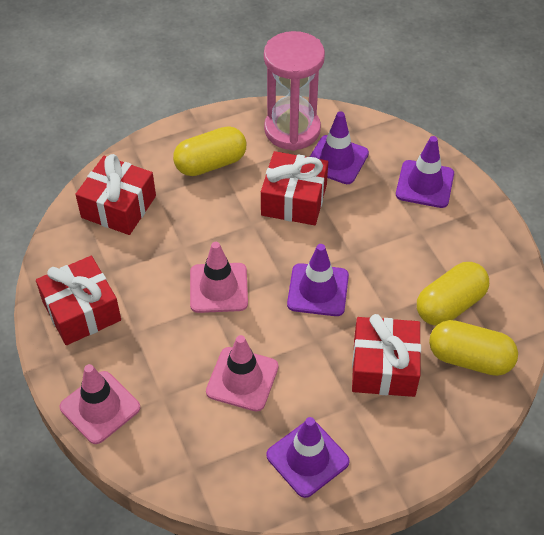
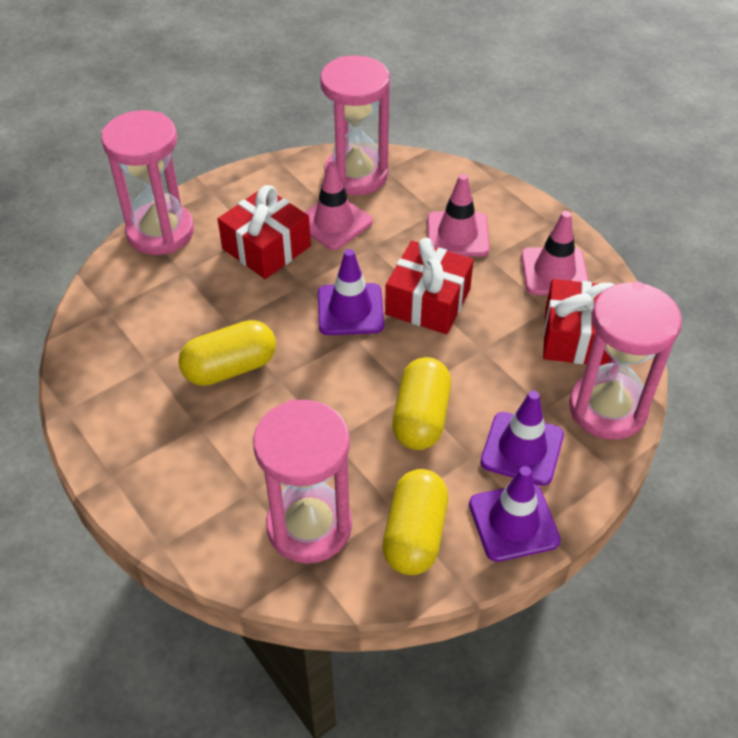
pink hourglass: [264,31,325,151] = 1 -> [101,110,194,255] [253,399,352,563] [320,55,390,195] [569,282,682,440] = 4
purple traffic cone: [266,417,350,498] [287,244,349,316] [310,111,369,184] [396,136,454,208] = 4 -> [318,249,384,335] [469,466,561,562] [481,391,564,486] = 3
red gift: [36,256,121,345] [75,154,156,235] [261,151,328,225] [352,314,421,397] = 4 -> [218,185,311,279] [385,238,474,334] [543,279,615,366] = 3

